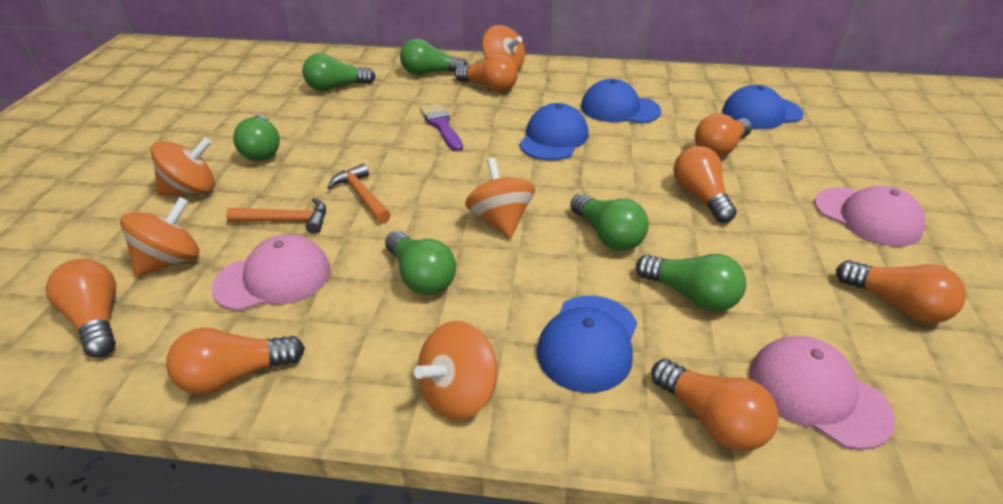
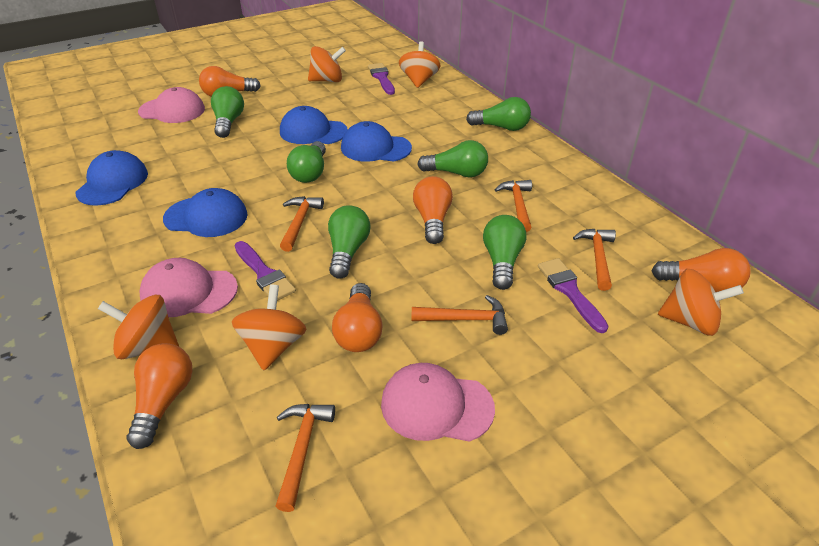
orange hammer: [226,198,326,234] [327,163,391,223] = 2 -> [275,404,335,512] [280,196,324,252] [412,295,508,335] [495,180,532,232] [573,229,616,291] = 5
orange light bulb: [46,259,116,357] [166,327,305,395] [454,54,518,92] [651,359,779,451] [674,146,737,223] [695,114,752,157] [836,260,966,323] = 7 -> [126,343,192,449] [199,66,261,97] [332,283,383,352] [413,176,453,244] [652,248,751,292] = 5
purple brush: [420,103,463,151] = 1 -> [234,241,296,301] [368,63,395,95] [538,258,609,333] = 3

